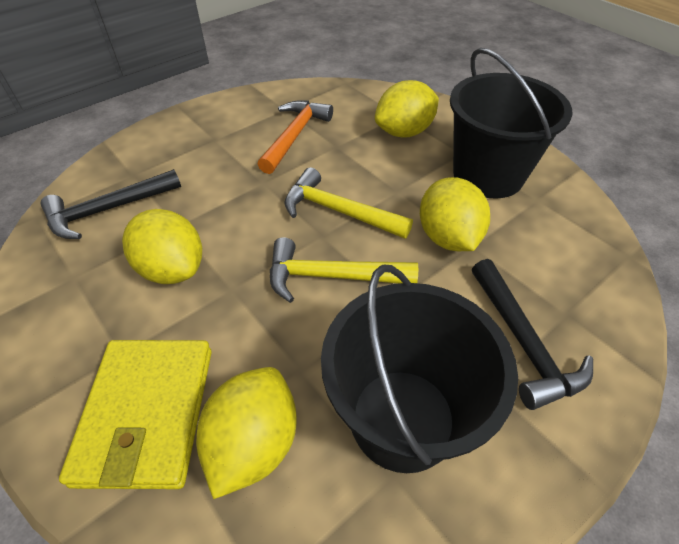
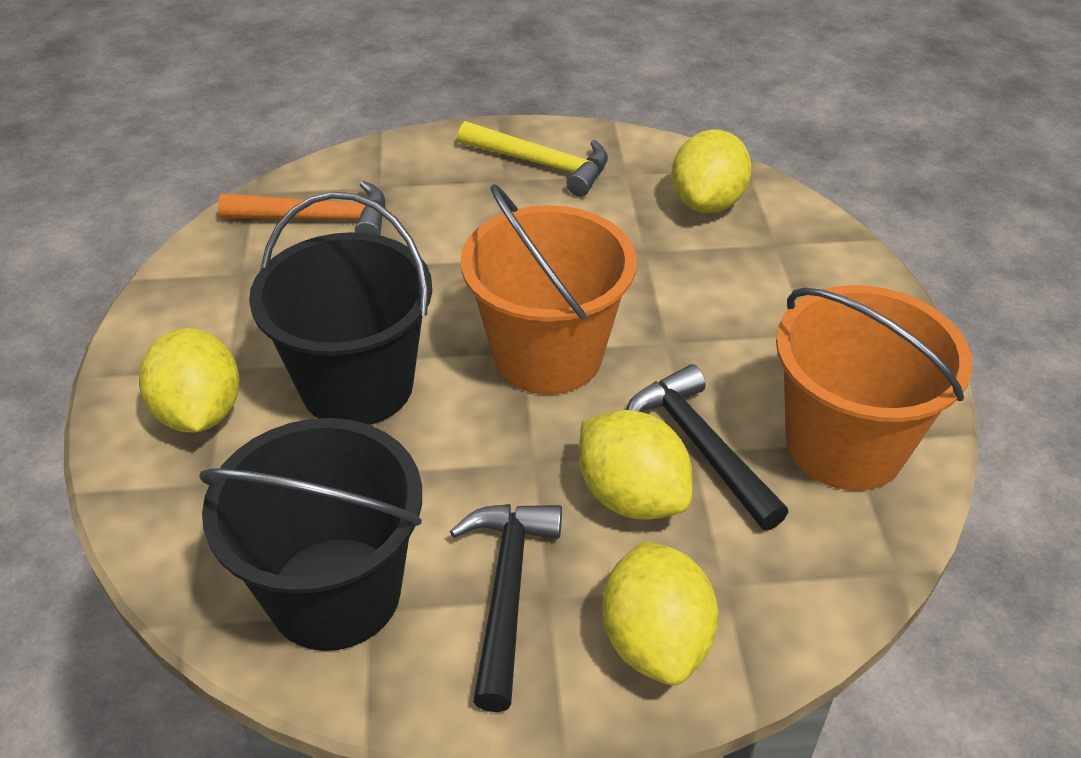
orange bucket: none = 0 -> [461,184,637,395] [776,285,972,491] = 2
yellow hammer: [270,237,418,303] [284,167,413,239] = 2 -> [458,121,608,196] = 1
yellow wallet: [59,340,212,489] = 1 -> none = 0

